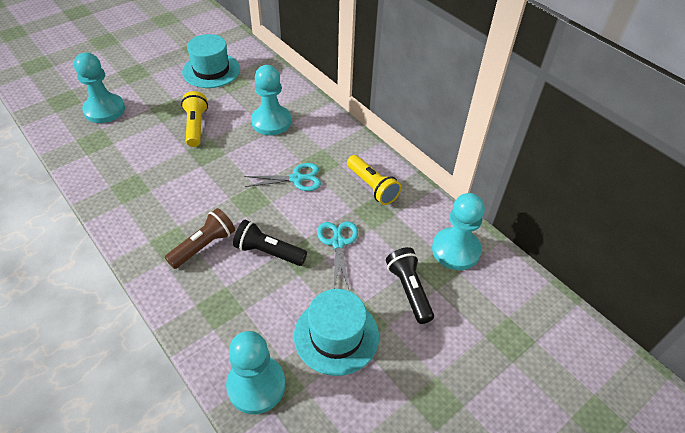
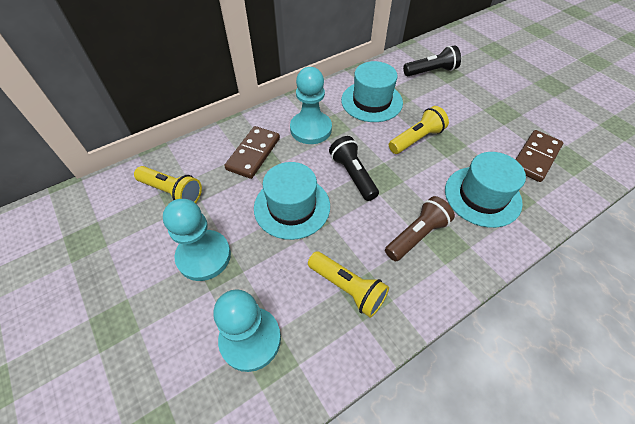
brown domino: none = 0 -> [224,126,280,179] [515,130,563,182] = 2
turquoise hat: [182,34,240,88] [294,289,379,376] = 2 -> [254,162,330,240] [341,61,403,122] [445,152,526,228] = 3
turquoise pawn: [74,53,125,123] [226,331,285,414] [251,65,291,135] [432,193,485,270] = 4 -> [163,199,231,281] [213,289,281,372] [290,67,332,144] = 3
turquoise scissors: [245,163,321,191] [317,221,358,289] = 2 -> none = 0
yellow flashlight: [181,91,208,147] [347,155,401,205] = 2 -> [134,166,202,203] [308,251,389,318] [389,106,449,154] = 3

